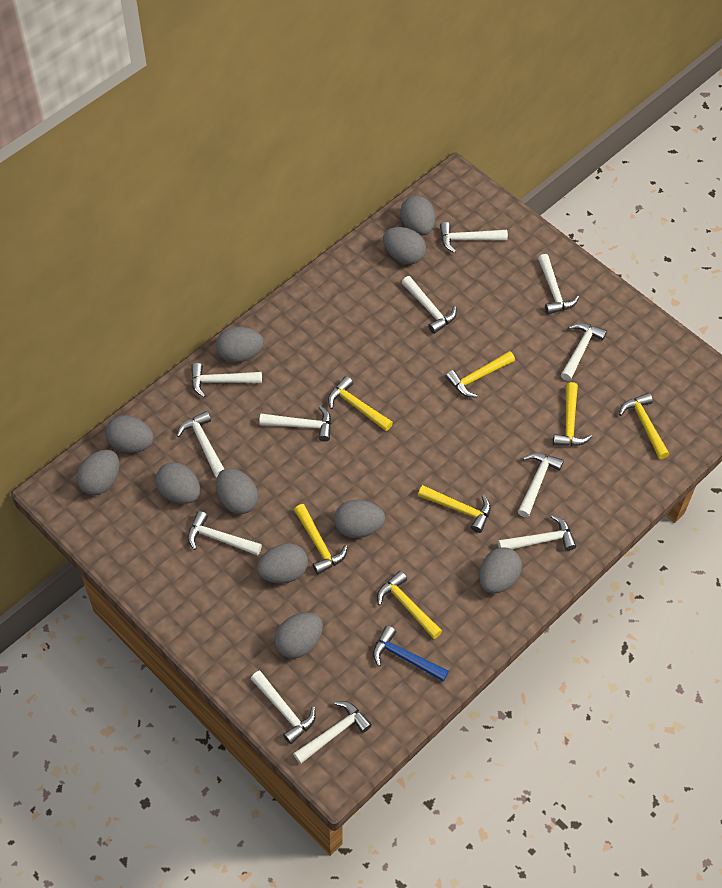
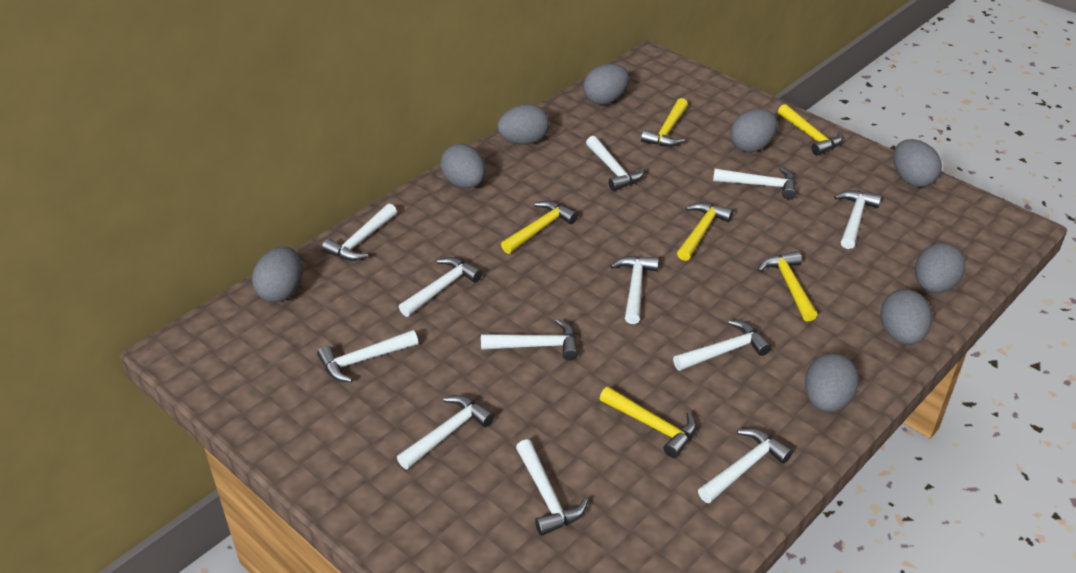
blue hammer: [373,626,449,682] = 1 -> none = 0
grey egg: [76,450,120,495] [106,415,154,453] [155,462,200,504] [216,327,264,363] [216,468,258,514] [257,543,308,583] [274,612,323,659] [334,500,385,538] [383,227,426,265] [400,196,435,235] [479,547,522,593] = 11 -> [252,247,302,302] [441,143,486,188] [497,104,549,145] [583,64,629,105] [730,109,777,152] [805,353,859,412] [880,289,932,345] [894,139,942,187] [915,243,965,293] = 9
yellow hammer: [294,504,347,575] [328,376,393,431] [377,571,442,639] [418,485,491,533] [445,351,515,398] [553,382,592,446] [619,393,669,459] = 7 -> [501,201,578,254] [599,387,697,458] [641,98,688,147] [677,202,733,261] [757,251,818,322] [778,104,843,155] = 6

